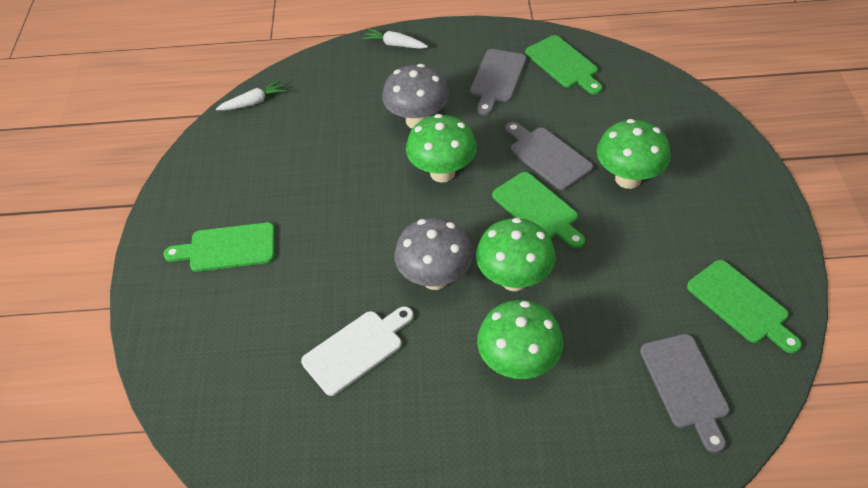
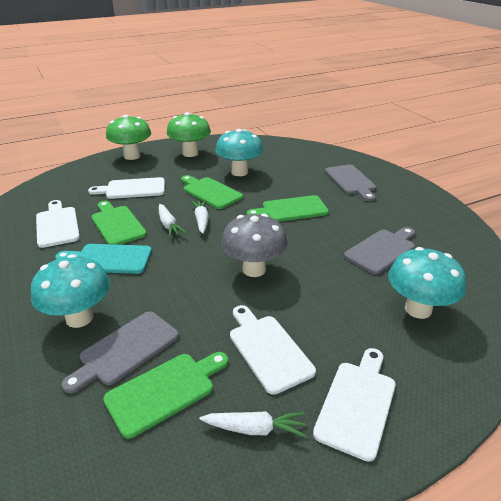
green mushroom: [406,114,477,183] [476,218,556,291] [477,300,563,379] [597,119,671,189] = 4 -> [106,115,151,160] [167,112,211,157] = 2
grey mushroom: [382,64,449,128] [395,217,473,290] = 2 -> [221,214,288,277] = 1
turquoise cutting board: none = 0 -> [55,244,152,274] = 1
turquoise mushroom: none = 0 -> [31,254,110,328] [216,129,263,176] [388,247,466,319] = 3
white carrot: [216,80,287,110] [362,28,428,49] = 2 -> [159,204,186,237] [191,200,209,234] [200,411,306,437] = 3
white cutting board: [301,306,413,396] = 1 -> [36,200,80,248] [88,177,165,199] [230,305,316,395] [313,348,396,462] = 4

